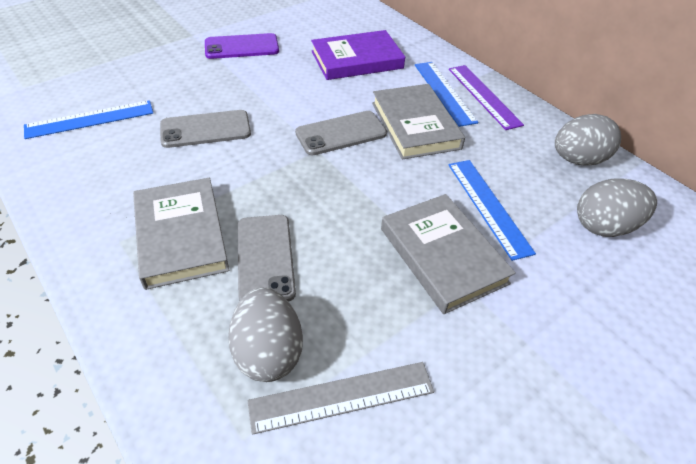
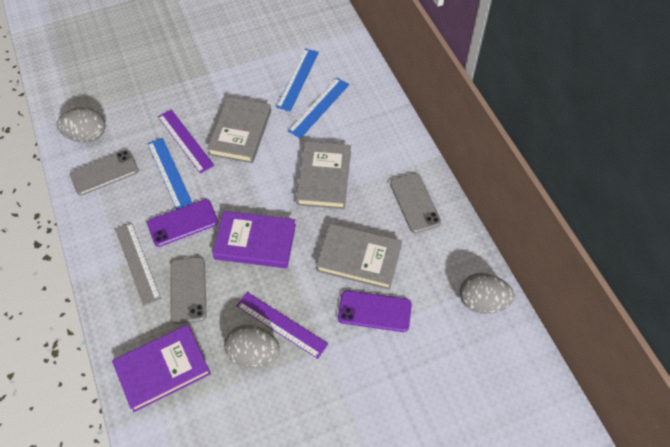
purple book: [311,30,405,80] = 1 -> [112,324,211,412] [212,211,296,268] = 2
purple phone: [205,33,279,59] = 1 -> [147,199,218,247] [338,291,412,332] = 2
purple ruler: [449,65,524,130] = 1 -> [158,109,214,174] [236,292,328,359] = 2

